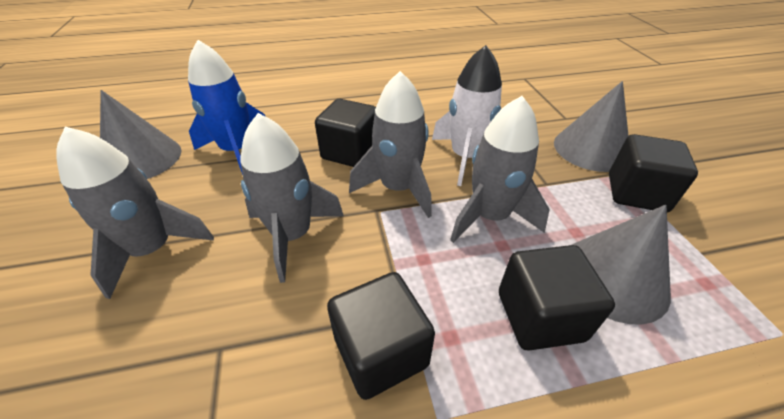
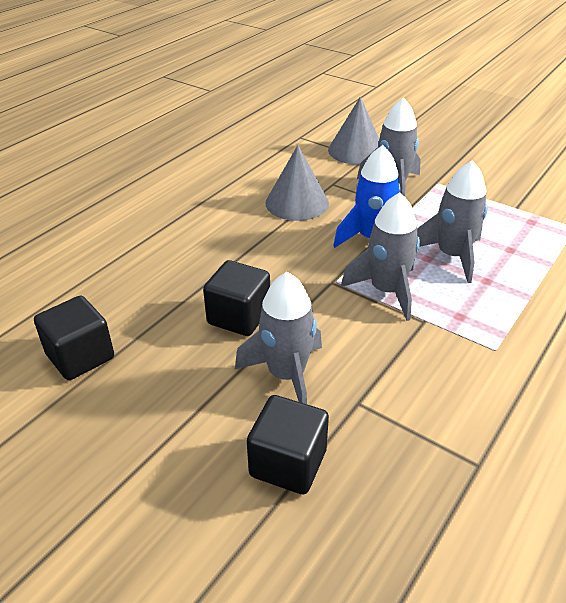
black cube: [315,99,376,167] [327,272,435,400] [499,245,615,351] [609,134,698,213] = 4 -> [34,296,114,380] [203,260,270,336] [247,395,329,494] = 3
grey cone: [100,90,182,179] [554,81,628,172] [572,205,671,325] = 3 -> [265,145,329,221] [328,97,379,165] = 2
white rocket: [432,45,502,186] = 1 -> none = 0

